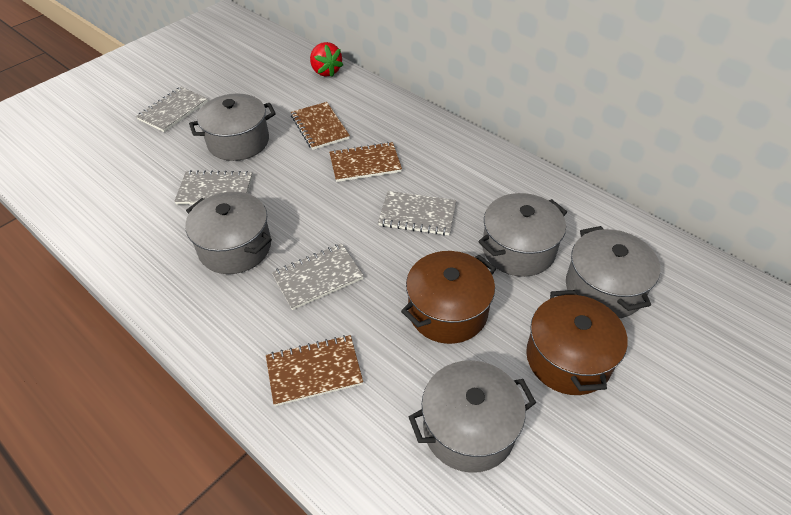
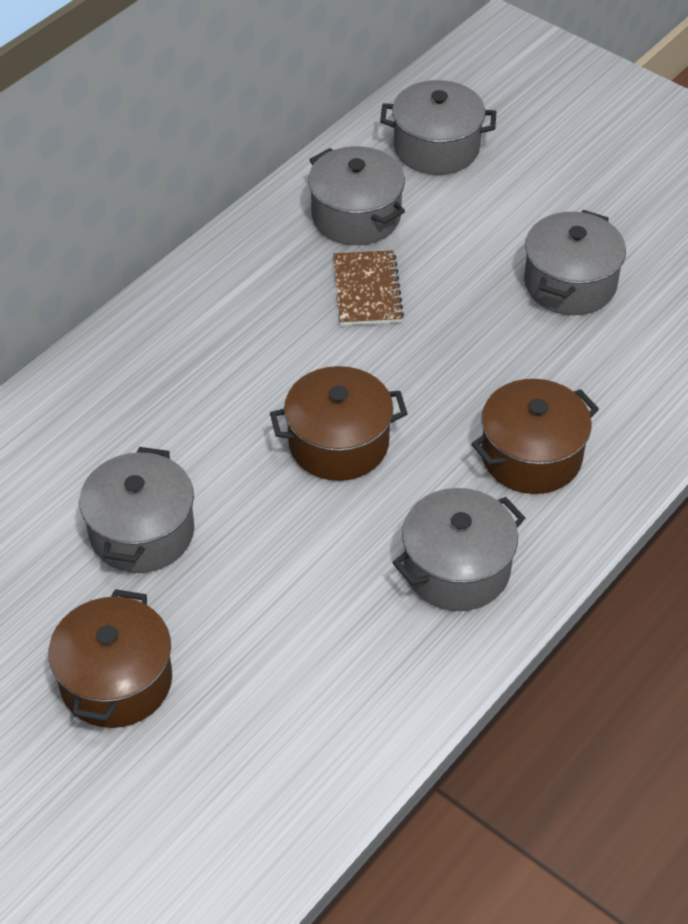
brown notebook: [266,335,363,406] [291,102,350,150] [329,142,402,182] = 3 -> [333,250,404,326] = 1
brown pot: [401,251,496,344] [526,290,628,395] = 2 -> [49,589,172,728] [270,366,408,481] [471,379,599,494] = 3
grey notebook: [136,87,208,132] [174,170,252,205] [272,243,364,310] [378,191,457,236] = 4 -> none = 0
red strawberry: [310,42,343,77] = 1 -> none = 0

